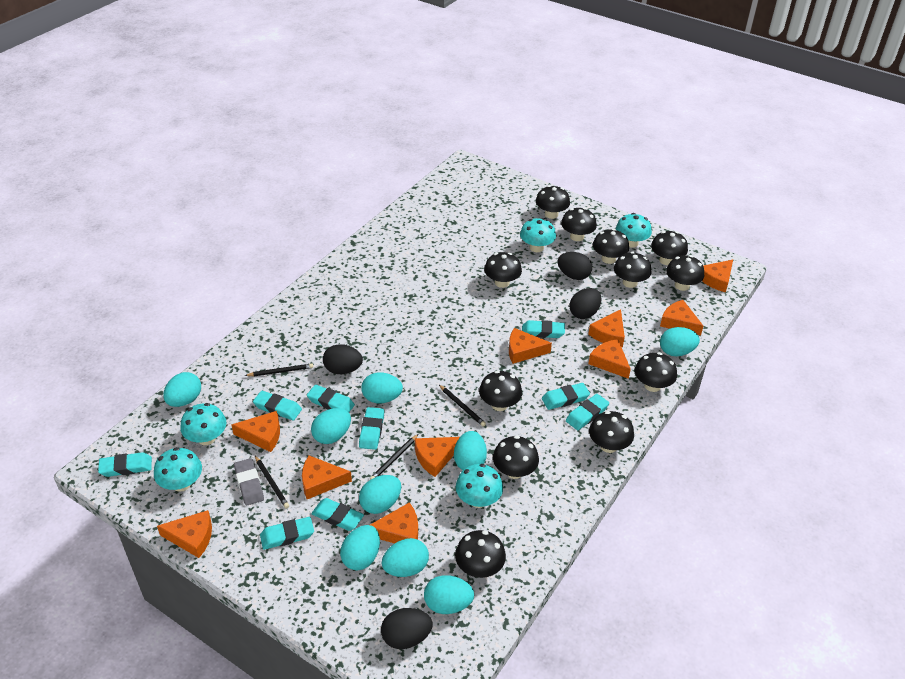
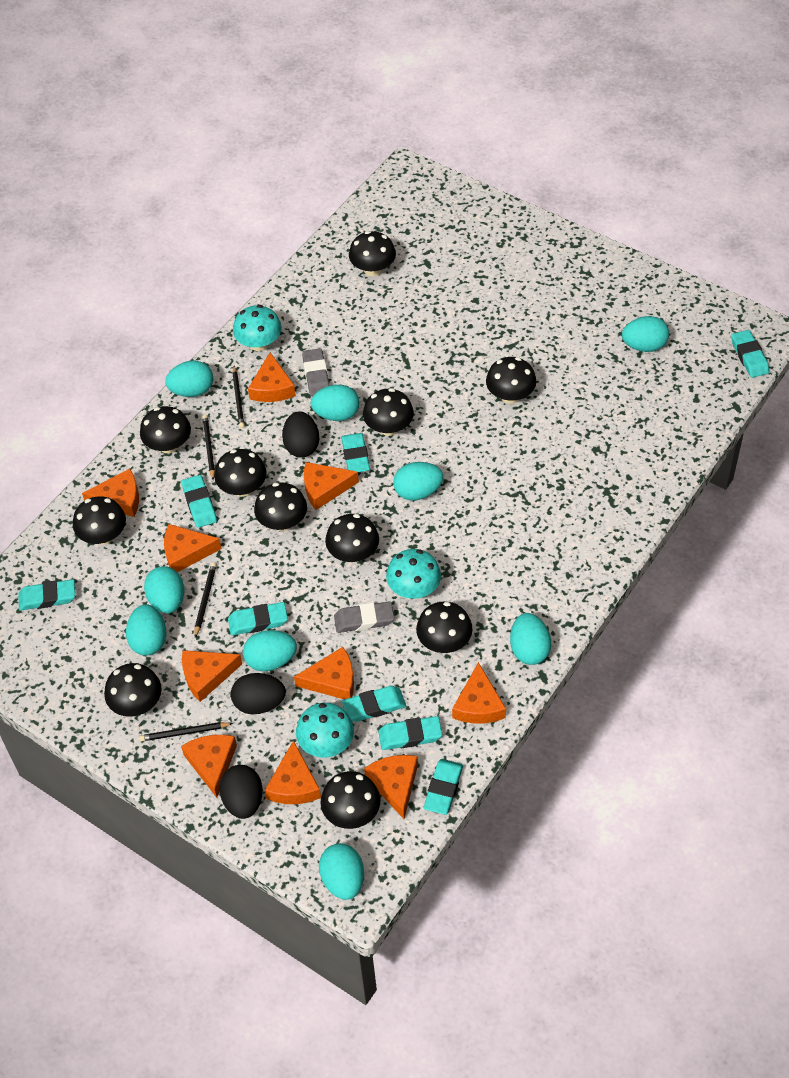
black egg: [323,344,363,374] [381,608,433,649] [558,252,592,280] [569,288,602,319] = 4 -> [219,765,263,819] [231,673,286,715] [282,411,319,458] = 3
black mushroom: [455,530,506,578] [479,370,522,411] [484,252,522,288] [493,435,539,479] [536,185,570,219] [561,208,597,241] [589,411,634,453] [593,229,629,264] [614,251,652,288] [635,352,677,392] [651,231,688,265] [666,255,704,291] = 12 -> [73,496,126,545] [104,663,162,717] [140,406,191,453] [214,449,267,497] [254,482,307,531] [321,771,380,829] [325,514,379,563] [349,231,396,276] [363,388,414,436] [416,601,472,653] [486,357,536,404] = 11
grey eraser: [234,458,264,505] = 1 -> [302,348,330,396] [334,601,394,633] = 2
turquoise eraser: [98,452,152,477] [253,391,302,421] [260,517,314,550] [307,385,355,412] [311,498,364,531] [359,407,384,450] [522,320,565,338] [542,383,590,410] [566,394,609,430] = 9 -> [18,579,75,610] [181,475,217,528] [228,602,288,636] [341,433,370,472] [342,686,406,722] [378,716,442,750] [424,759,463,815] [731,330,769,378] = 8
turquoise mushroom: [154,447,202,492] [180,403,226,445] [456,464,503,508] [520,218,556,252] [616,213,652,248] = 5 -> [233,305,282,351] [296,703,354,758] [386,549,441,599] = 3

